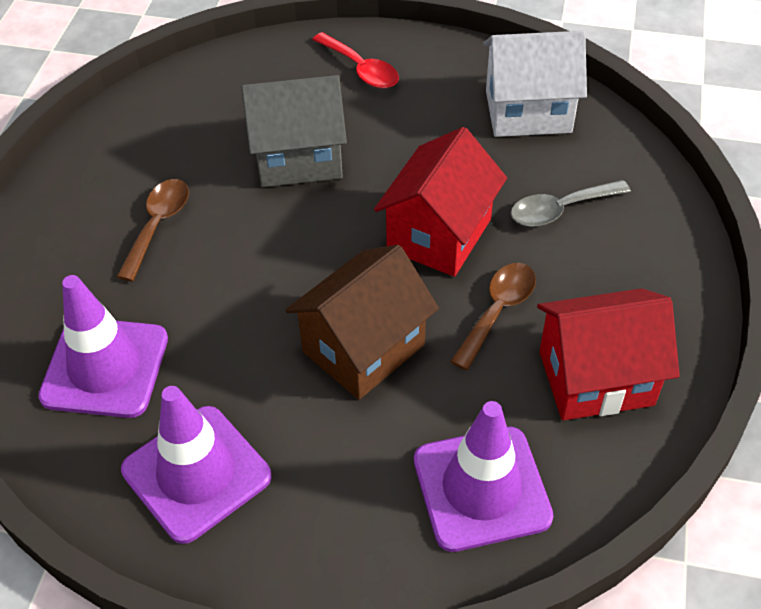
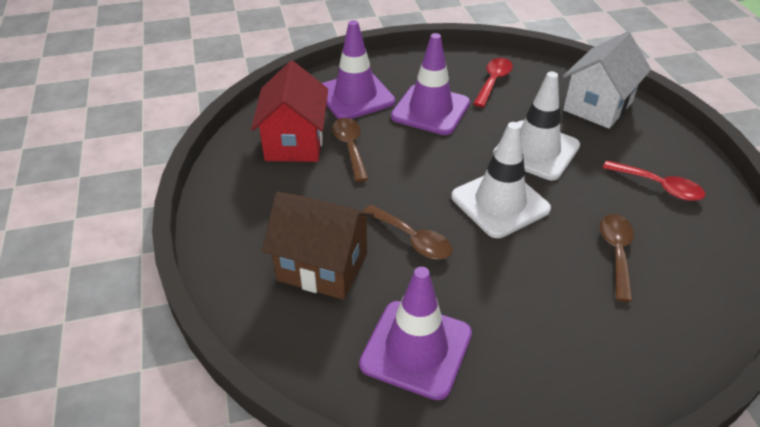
brown spoon: [117,179,189,282] [450,263,536,370] = 2 -> [332,118,368,182] [363,205,452,259] [600,214,634,302] = 3
grey house: [242,75,347,187] = 1 -> none = 0
grey spoon: [511,180,631,227] = 1 -> none = 0
red house: [374,127,507,277] [537,288,680,421] = 2 -> [251,61,328,162] = 1
red spoon: [312,32,399,89] = 1 -> [473,58,513,107] [603,160,705,201] = 2
white traffic cone: none = 0 -> [451,122,551,238] [493,72,580,180] = 2

